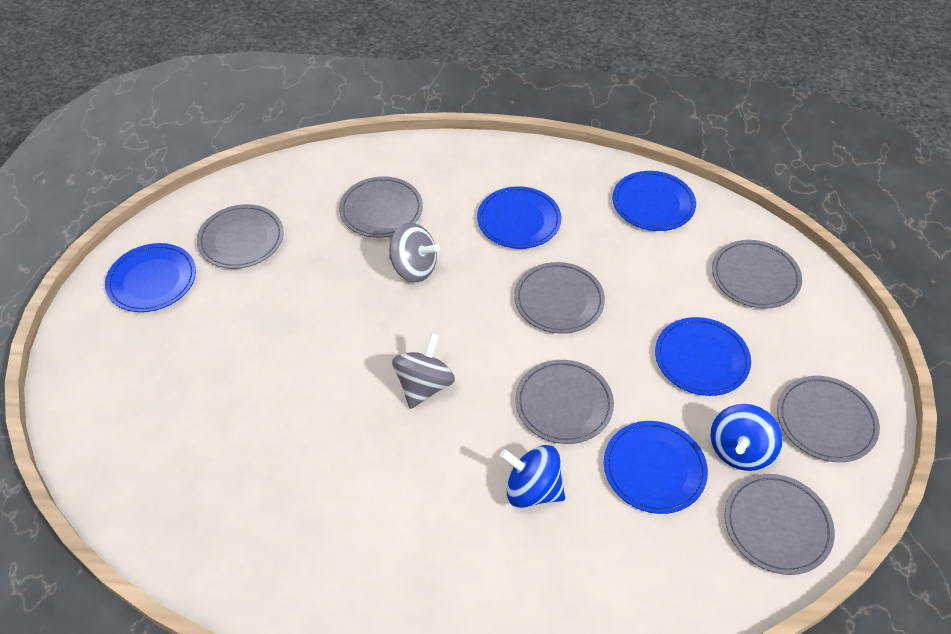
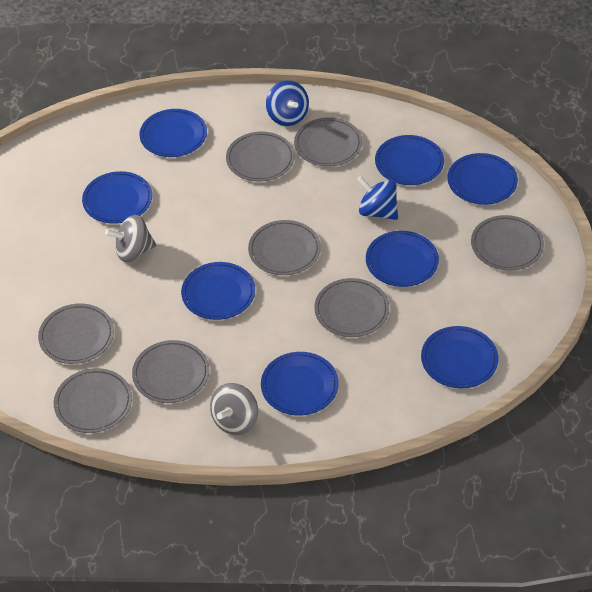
blue plate: [105,243,196,312] [477,186,562,249] [604,421,708,514] [613,171,696,231] [655,317,751,396] = 5 -> [82,171,152,224] [139,109,207,157] [181,262,255,320] [261,352,339,416] [366,231,439,287] [375,135,444,185] [421,326,499,388] [447,153,518,205] = 8
grey plate: [197,204,284,269] [339,177,423,238] [514,262,605,334] [515,360,614,444] [712,240,802,309] [725,474,835,575] [777,376,880,462] = 7 -> [38,303,114,364] [54,368,132,433] [132,340,209,403] [226,132,295,182] [248,220,321,275] [294,117,362,167] [314,278,389,337] [471,215,544,271] = 8

